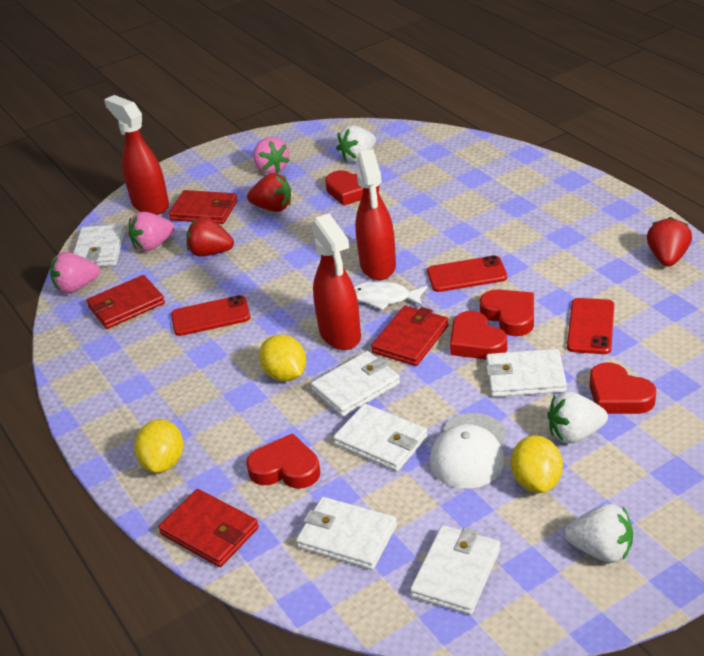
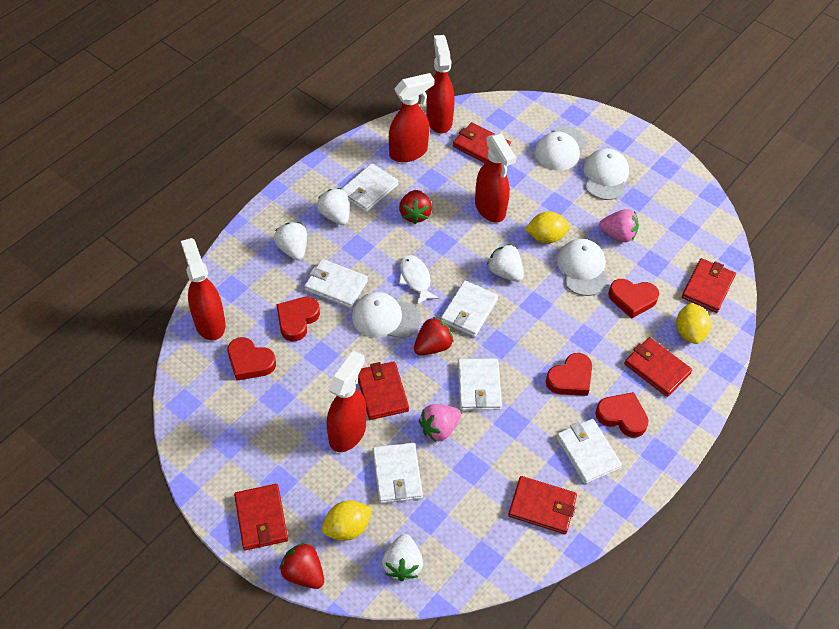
pink strawberry: [50,252,100,294] [129,212,175,251] [253,137,290,174] = 3 -> [419,404,461,442] [599,209,639,242] = 2
red phone: [171,295,250,336] [427,255,507,292] [567,298,614,354] = 3 -> none = 0
red spray bottle: [104,95,169,215] [311,213,361,350] [355,149,396,280] = 3 -> [181,238,226,341] [327,350,367,452] [389,73,435,162] [426,35,455,133] [475,133,516,223] = 5
red wallet: [86,275,165,329] [158,489,259,567] [168,190,238,224] [371,306,449,366] = 4 -> [234,484,288,550] [358,361,409,420] [453,122,511,163] [508,476,577,534] [624,337,692,397] [682,258,736,313] = 6
white cap: [429,413,506,489] = 1 -> [352,292,421,339] [535,126,587,170] [557,239,607,296] [584,149,629,200] = 4
white strawberry: [336,125,376,163] [547,392,608,444] [565,504,633,563] = 3 -> [274,222,307,261] [317,188,349,225] [382,534,423,581] [487,244,524,282] = 4

